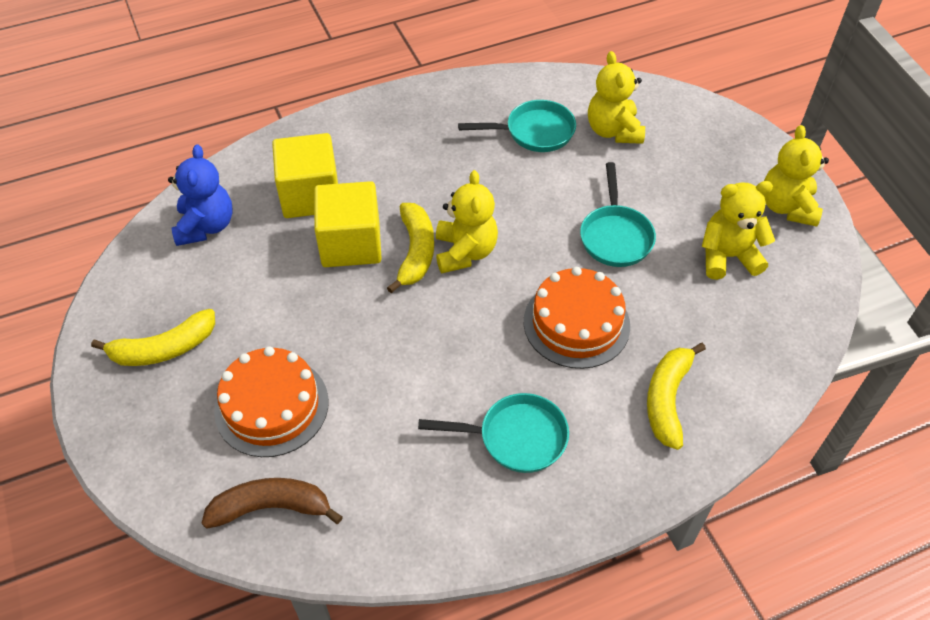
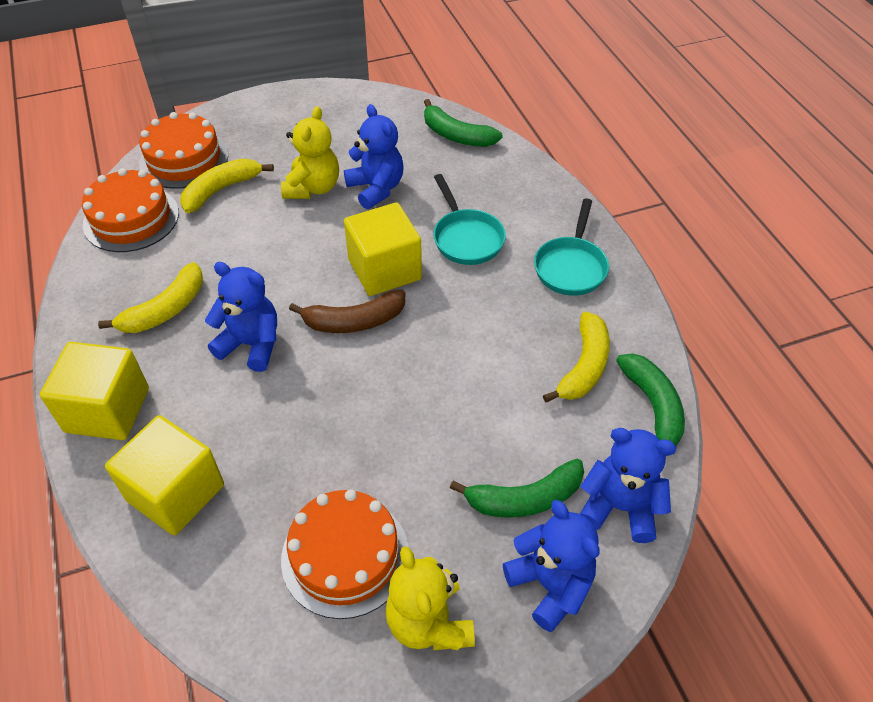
blue teddy bear: [168,145,232,246] = 1 -> [205,262,277,372] [344,104,404,209] [503,500,599,632] [580,428,676,543] = 4
green banana: none = 0 -> [424,99,503,147] [450,459,584,518] [616,353,685,446] = 3
orange cake: [214,346,329,457] [524,267,630,369] = 2 -> [82,168,179,252] [139,112,228,189] [281,489,409,619] = 3
turquoise pan: [418,393,569,473] [458,100,576,152] [580,162,656,267] = 3 -> [433,174,506,265] [534,198,609,296] = 2
yellow cube: [272,133,338,218] [314,181,382,267] = 2 -> [40,342,149,440] [105,415,224,535] [344,202,422,296] = 3
yellow teddy bear: [436,170,498,273] [588,51,645,144] [702,181,775,280] [764,125,829,227] = 4 -> [281,106,339,199] [385,546,475,650] = 2

